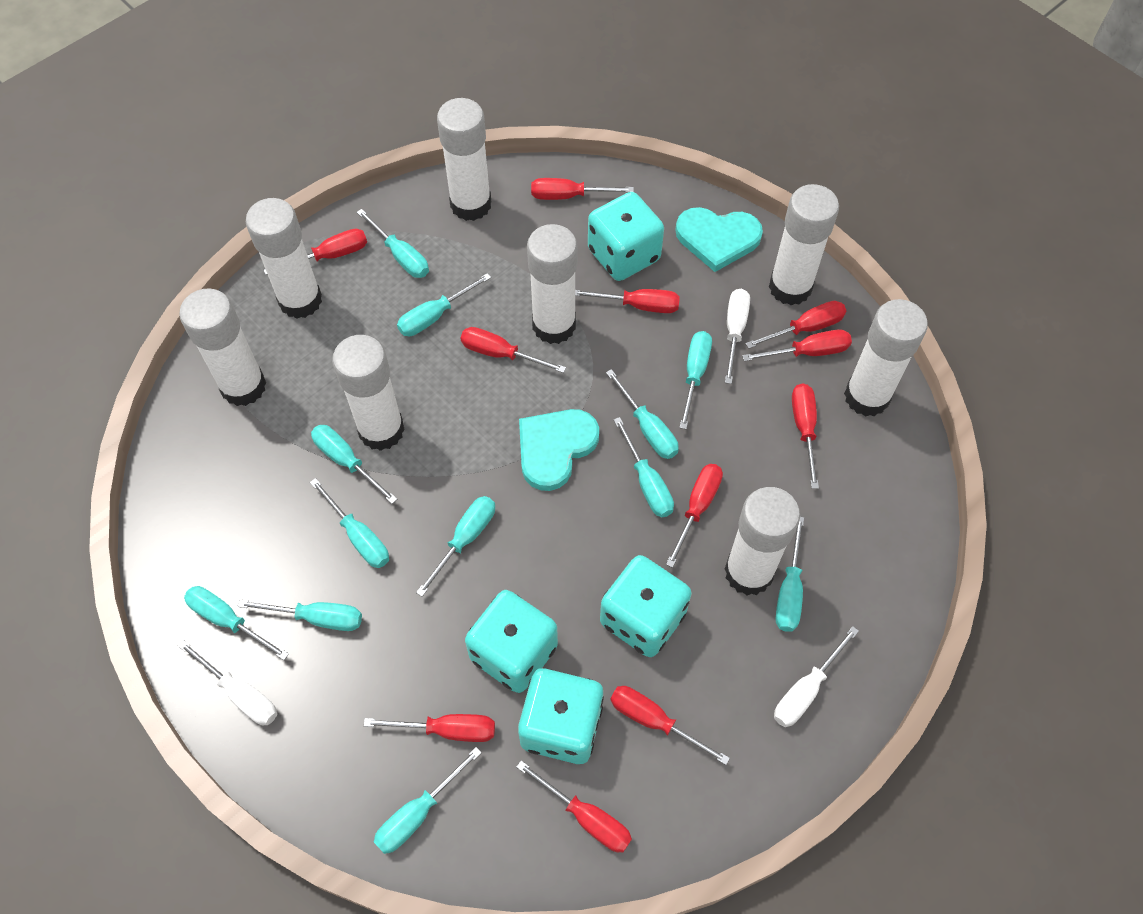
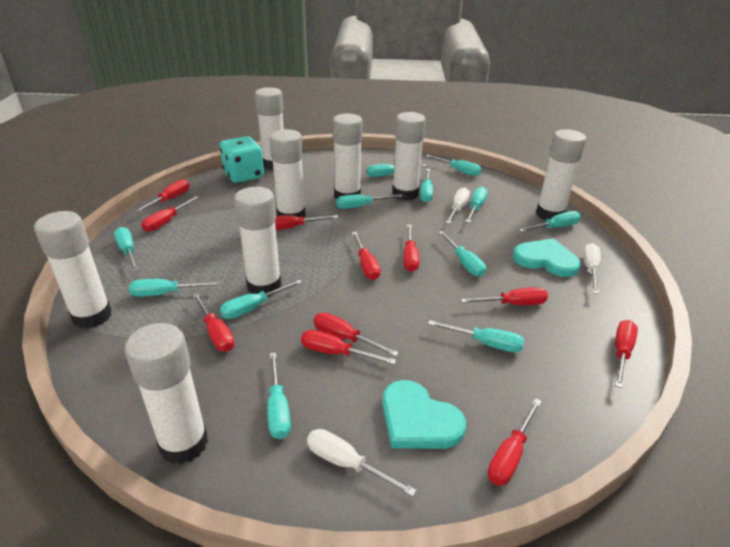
turquoise dice: [465,590,558,693] [518,668,604,764] [588,192,664,281] [600,555,692,657] = 4 -> [220,136,264,183] = 1

